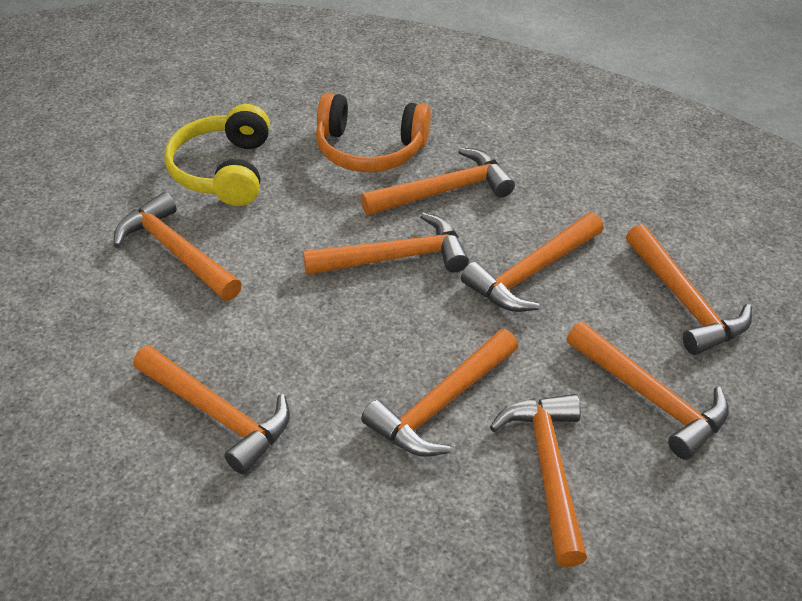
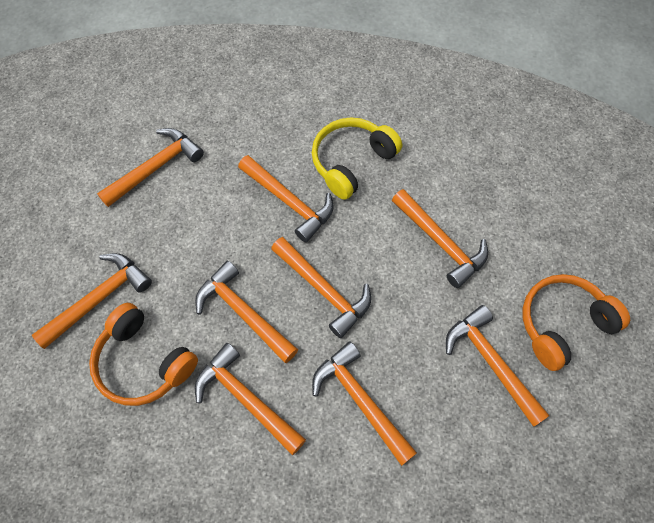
orange headphones: [316,93,431,172] = 1 -> [89,303,198,406] [523,274,630,371] = 2

